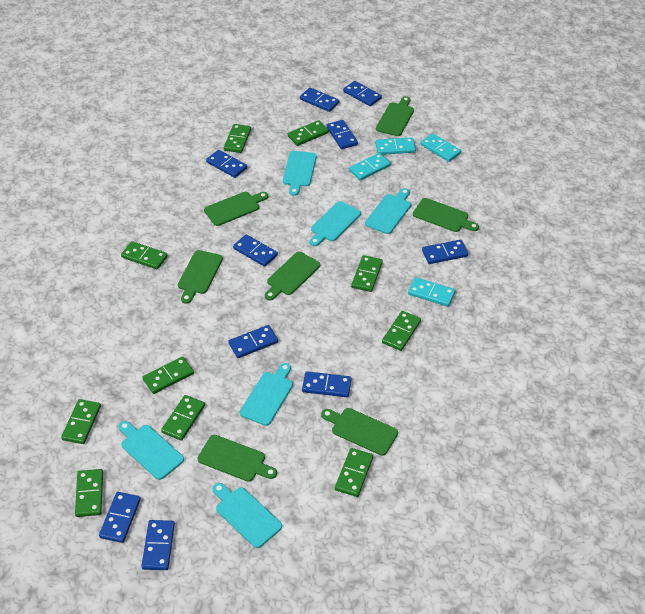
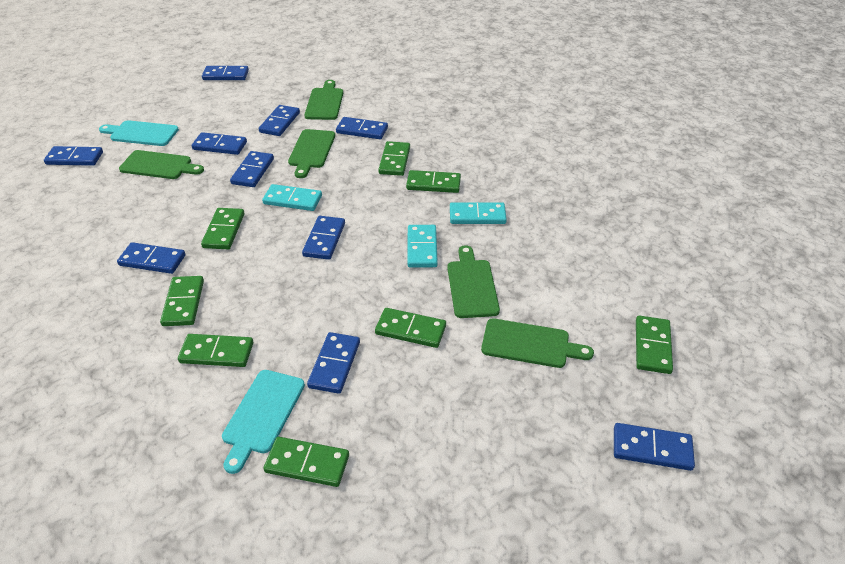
green cutting board: [178,250,223,304] [197,435,277,482] [204,192,268,226] [265,252,320,301] [321,408,398,456] [376,96,414,136] [413,198,479,232] = 7 -> [119,150,204,179] [288,129,335,178] [304,80,343,120] [447,245,500,318] [481,318,594,368] = 5
green domino: [61,399,101,444] [75,469,103,517] [121,241,168,269] [143,357,194,394] [161,395,205,441] [224,124,251,153] [288,120,329,146] [335,448,373,497] [351,255,383,292] [382,311,421,351] = 10 -> [160,276,204,326] [178,334,253,367] [201,208,244,249] [264,437,349,487] [375,308,446,348] [378,141,410,176] [406,170,461,193] [636,316,673,374] = 8
turquoise cutting board: [119,421,184,480] [212,483,282,548] [240,363,293,426] [283,151,317,196] [310,201,361,246] [365,188,411,234] = 6 -> [99,120,179,146] [222,370,305,474] = 2
turquoise domino: [349,153,391,181] [376,137,416,155] [408,277,456,307] [420,133,461,162] = 4 -> [262,184,322,211] [407,225,438,268] [450,202,507,224] = 3

